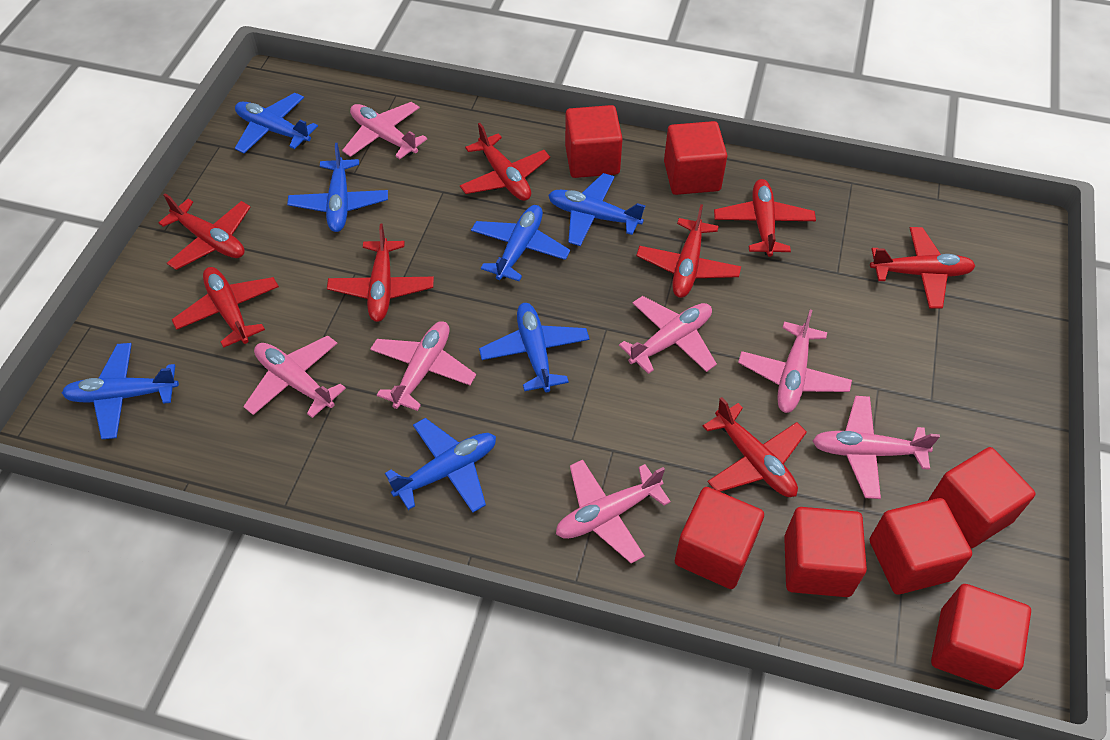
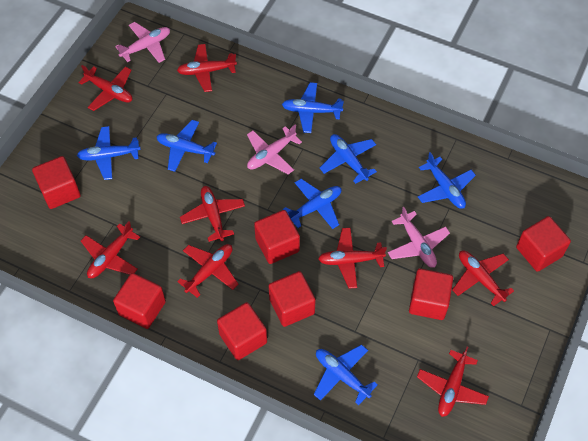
pink plane: [243,336,346,418] [342,102,427,159] [370,321,476,411] [556,460,671,564] [619,296,717,374] [738,310,852,413] [813,396,940,499] = 7 -> [115,22,170,63] [247,125,302,174] [388,207,450,268] = 3

